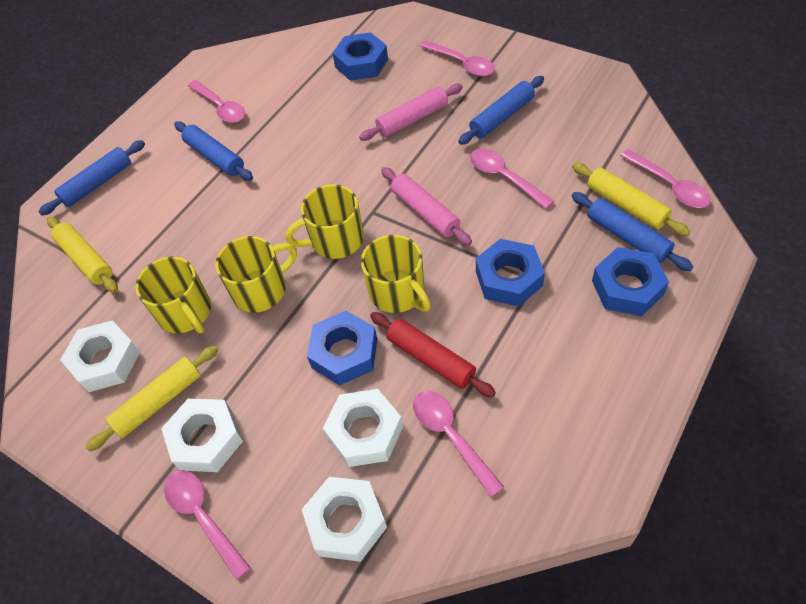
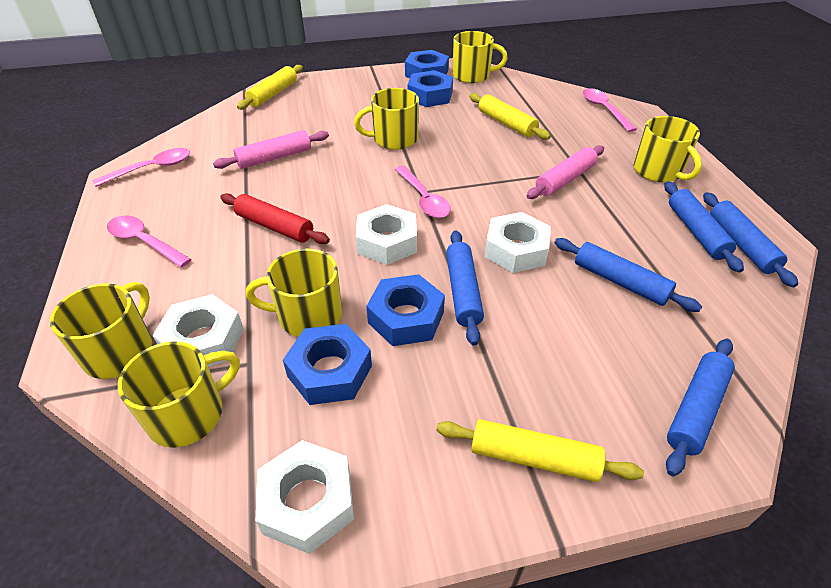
blue rolling pin: [39,140,145,216] [174,121,253,181] [458,76,544,145] [572,192,693,271] = 4 -> [446,230,484,346] [555,238,702,312] [664,181,744,273] [666,339,735,476] [703,192,798,287] = 5
pink spoon: [164,470,251,580] [188,80,245,123] [413,391,504,497] [420,40,495,76] [470,149,554,209] [620,149,711,208] = 6 -> [92,148,190,187] [107,216,191,268] [395,166,451,218] [583,88,637,132] = 4
yellow mug: [135,257,211,333] [215,236,297,313] [286,184,364,259] [361,235,431,313] = 4 -> [50,282,153,379] [118,341,240,448] [246,248,342,337] [354,88,419,150] [452,31,508,83] [633,116,702,183] = 6

